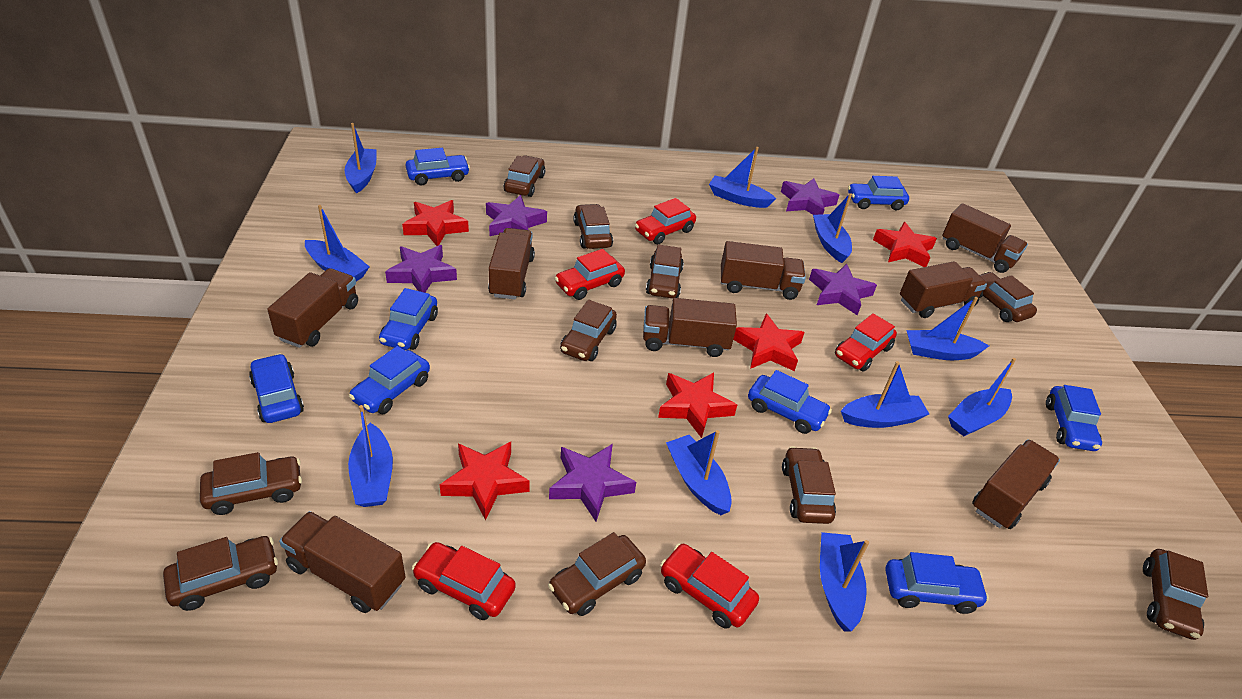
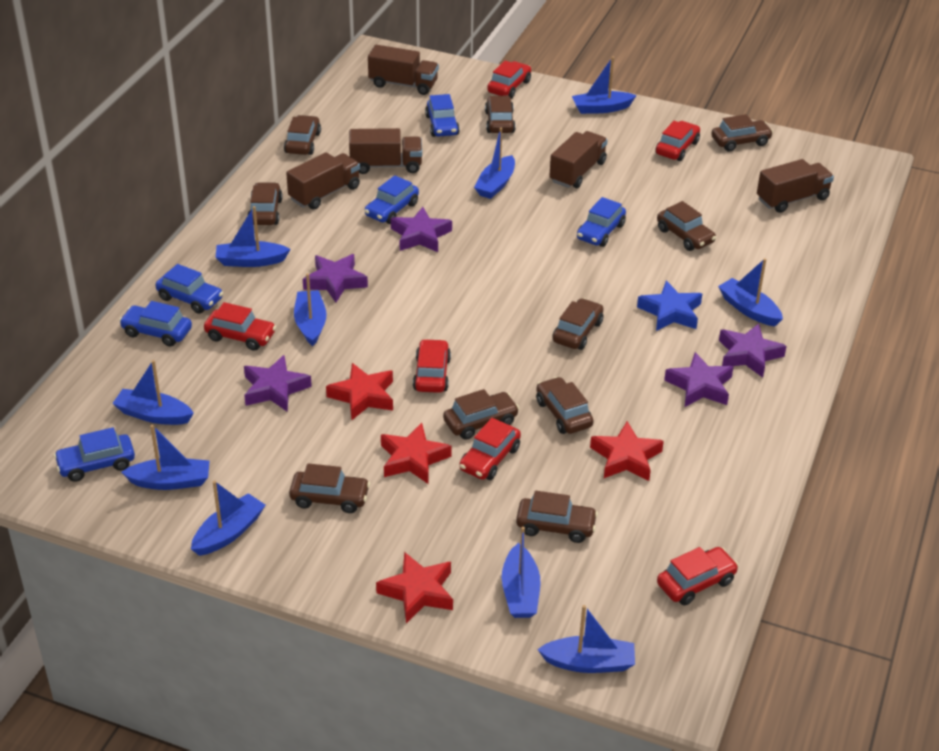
blue car: [249,353,304,423] [349,346,430,414] [379,288,438,350] [405,148,470,185] [748,370,832,434] [848,176,909,210] [885,552,989,614] [1046,385,1102,451] = 8 -> [54,427,135,482] [119,301,192,346] [155,264,223,314] [364,175,419,224] [425,94,460,137] [577,197,626,247] = 6
blue star: none = 0 -> [637,281,702,331] = 1
brown truck: [267,268,358,348] [279,511,405,613] [488,228,535,300] [643,298,737,357] [721,241,806,300] [900,261,987,318] [942,203,1028,273] [972,439,1060,529] = 8 -> [286,152,360,209] [349,128,422,174] [368,45,439,95] [549,131,607,188] [757,159,834,213] = 5
red car: [412,542,516,620] [554,249,625,300] [635,198,696,244] [660,543,759,629] [835,313,897,372] = 5 -> [204,302,276,351] [413,339,451,393] [459,418,521,480] [487,61,531,99] [655,121,700,161] [657,547,739,605] = 6
red star: [402,200,469,246] [440,442,530,520] [658,373,737,438] [733,313,804,371] [873,222,937,267] = 5 -> [326,363,393,420] [376,552,453,623] [381,423,452,484] [590,421,664,481] = 4

